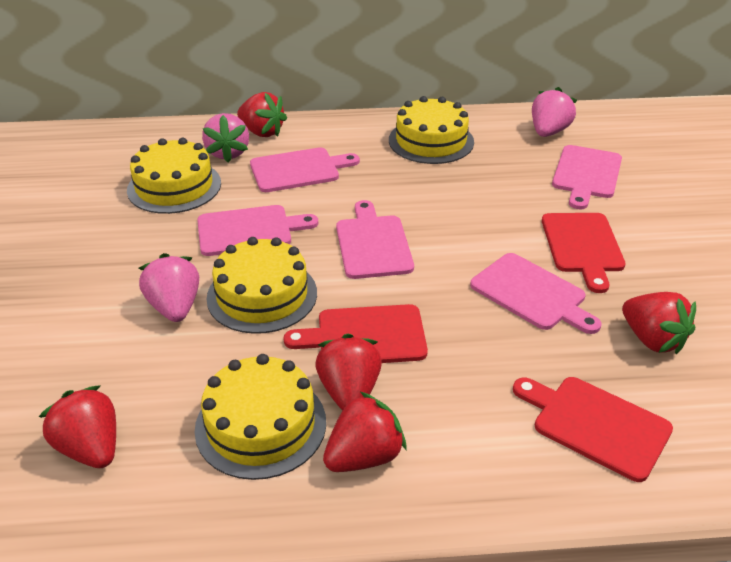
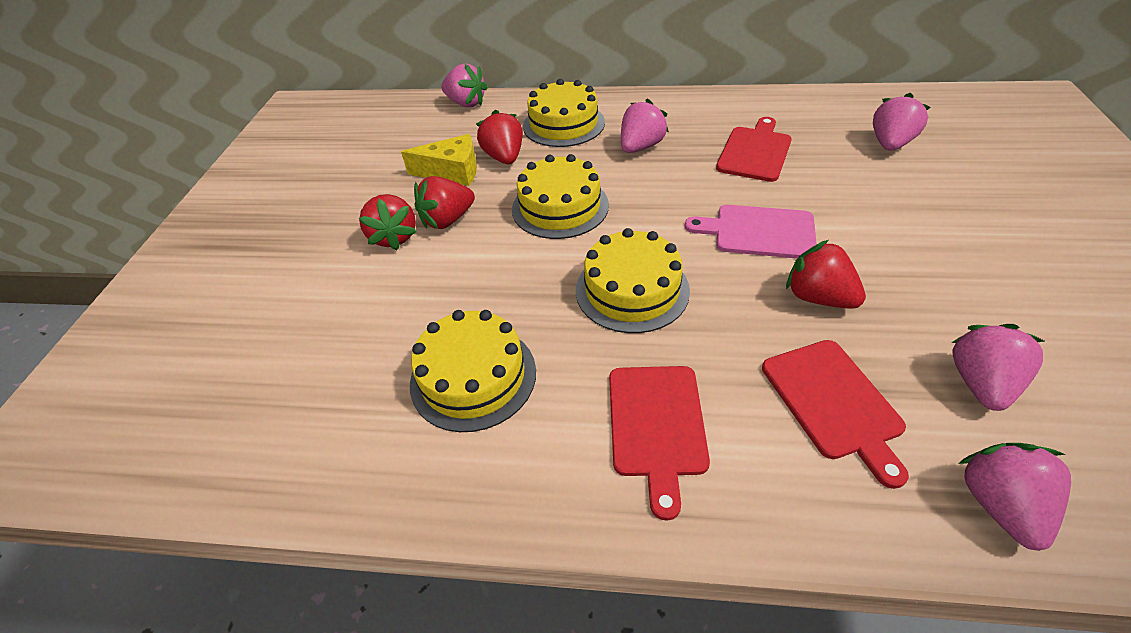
pink cutting board: [197,205,318,256] [250,147,360,192] [336,200,414,279] [470,253,601,334] [552,145,622,209] = 5 -> [685,205,817,259] = 1
pink strawberry: [139,253,199,322] [202,113,249,163] [532,87,577,137] = 3 -> [441,63,488,107] [621,98,669,153] [873,93,931,151] [952,324,1044,411] [958,443,1071,551] = 5
red strawberry: [39,385,116,468] [237,92,287,137] [315,334,382,410] [323,392,407,472] [622,292,696,354] = 5 -> [359,194,417,250] [414,176,475,229] [476,110,523,164] [786,240,866,309] = 4
yellow cheese: none = 0 -> [401,134,477,186] = 1

